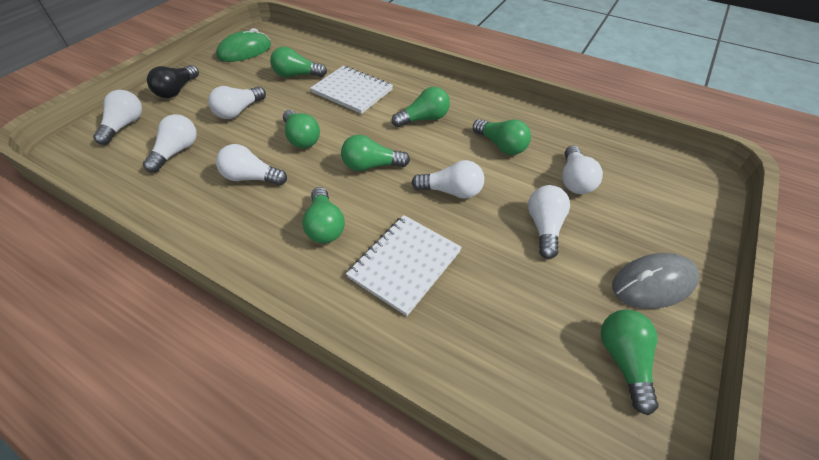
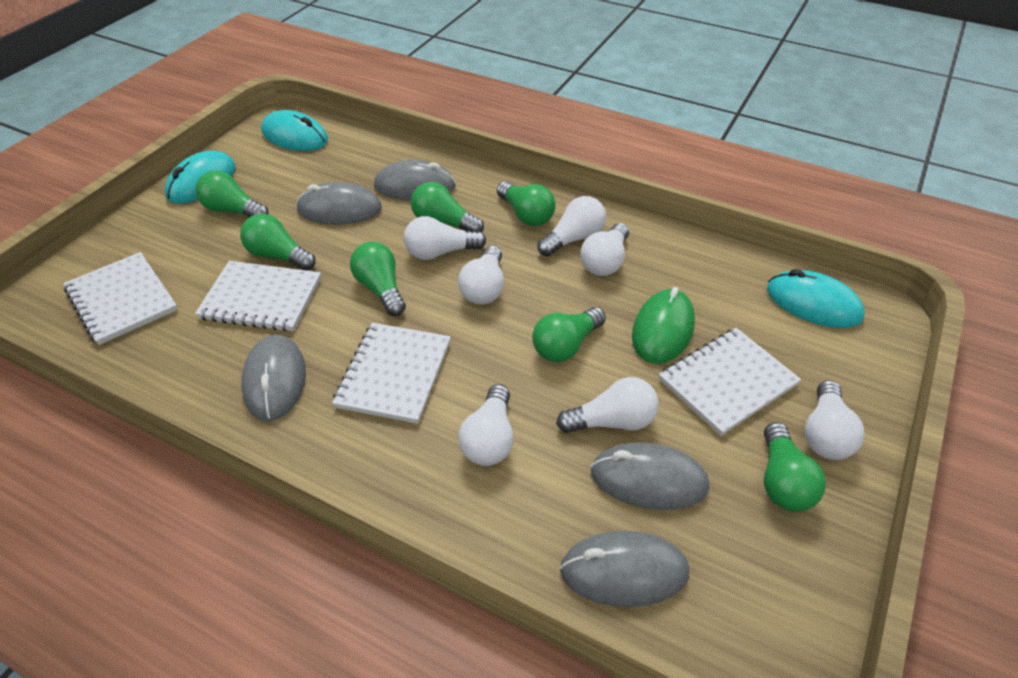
black light bulb: [147,65,199,98] = 1 -> none = 0
grey mouse: [612,253,699,309] = 1 -> [241,334,306,421] [296,182,382,225] [374,160,456,201] [560,531,689,607] [591,442,710,510] = 5
turquoise mouse: none = 0 -> [165,150,236,204] [261,110,328,151] [767,269,865,328] = 3
white notebook: [310,66,393,114] [346,215,462,316] = 2 -> [63,252,178,345] [195,261,321,332] [332,323,451,424] [659,328,801,436] = 4

